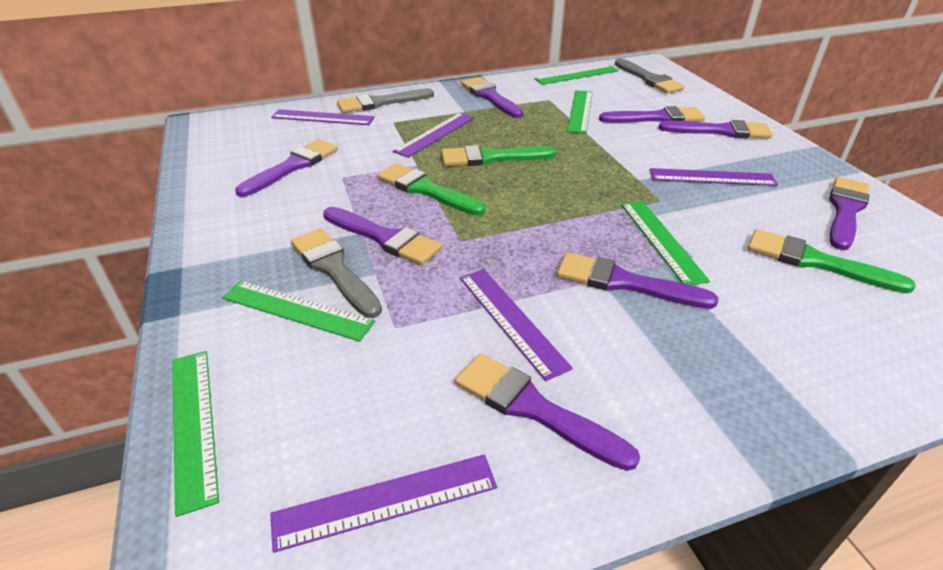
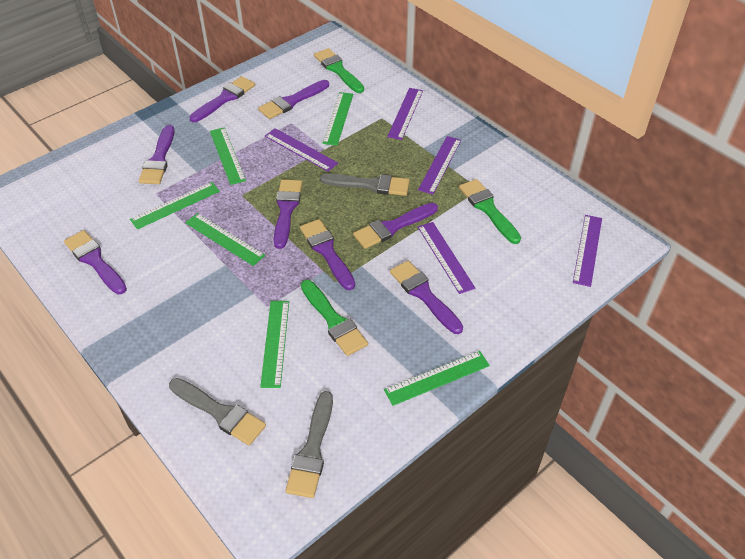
green ruler: [172,351,219,517] [222,281,375,342] [534,65,619,85] [567,90,593,134] [621,201,710,285] = 5 -> [130,182,220,230] [185,213,265,266] [210,127,246,185] [260,301,289,388] [322,92,353,146] [384,351,490,406] = 6

